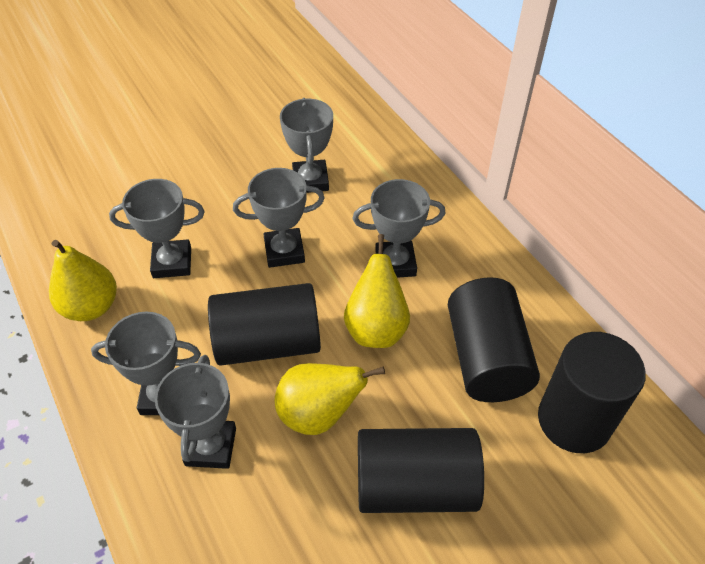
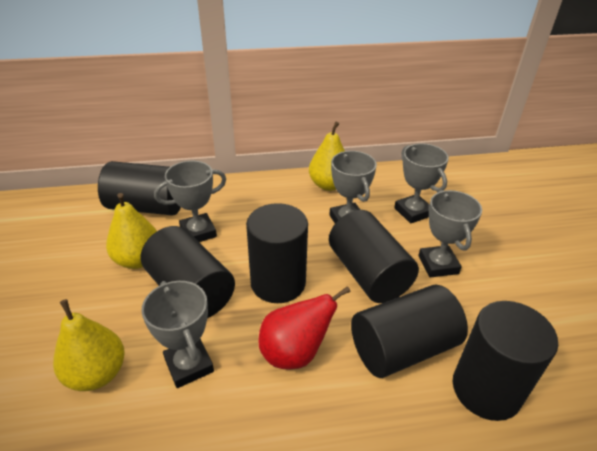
black cylinder: [208,283,321,366] [358,428,484,513] [448,277,540,402] [538,332,646,453] = 4 -> [98,161,181,215] [141,226,235,318] [246,203,308,303] [329,210,419,303] [351,285,468,378] [453,301,558,421] = 6
grey trophy: [91,312,201,415] [109,179,205,278] [155,355,236,469] [233,168,325,268] [280,98,333,193] [353,179,446,278] = 6 -> [141,281,214,388] [154,161,226,242] [329,151,377,223] [394,143,449,224] [418,190,482,278] = 5
red pear: none = 0 -> [258,286,351,370] = 1

